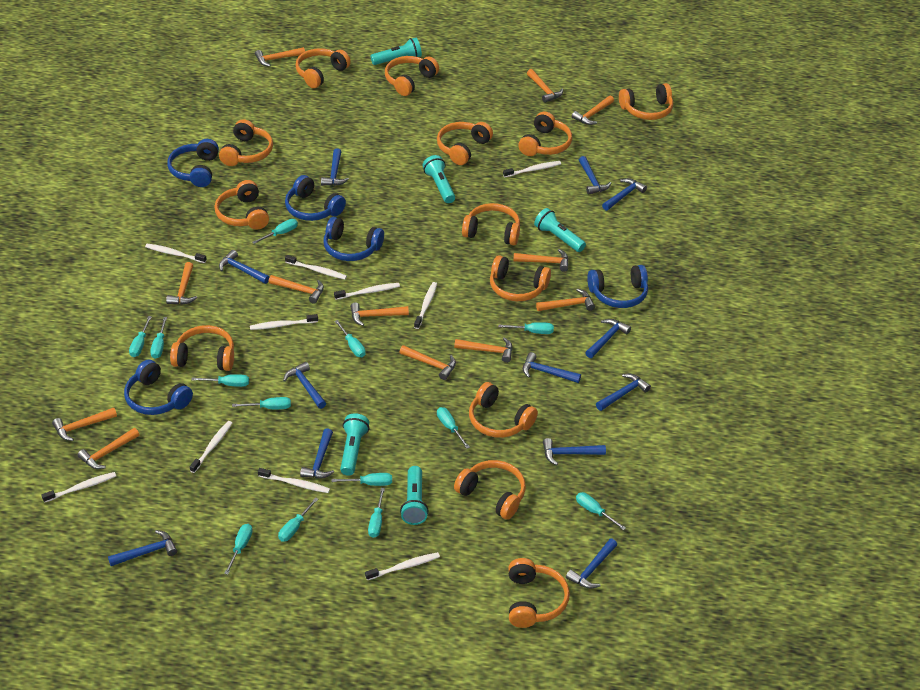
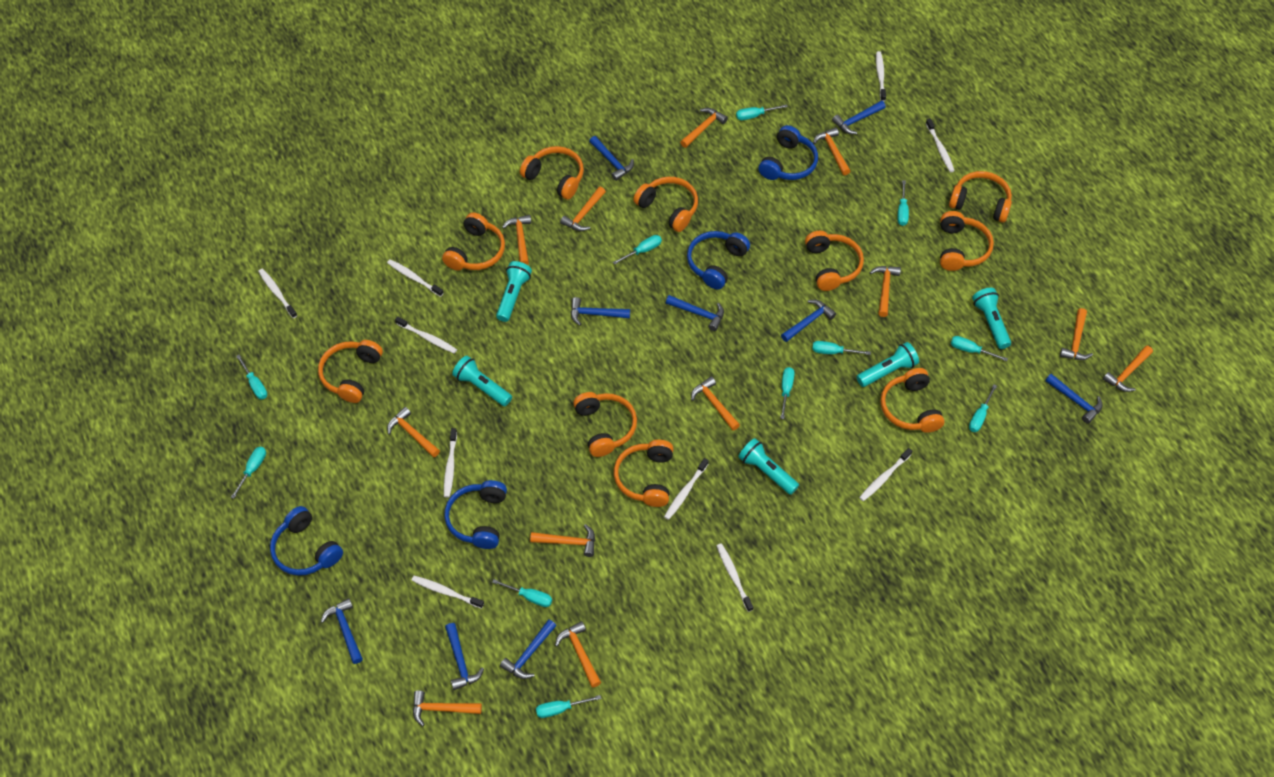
blue hammer: [108,530,177,566] [219,250,269,284] [283,362,326,409] [300,428,334,479] [321,148,349,186] [523,352,581,383] [543,438,606,465] [566,538,617,589] [579,156,611,195] [585,319,631,358] [596,374,651,411] [602,178,647,211] = 12 -> [321,598,363,664] [445,623,484,690] [500,619,556,679] [571,297,630,326] [589,136,634,181] [666,295,724,331] [781,300,836,342] [832,101,886,134] [1045,374,1103,424] = 9
blue headphones: [124,360,193,415] [167,139,219,187] [285,175,346,221] [324,217,384,261] [587,265,648,308] = 5 -> [270,506,343,576] [444,480,507,549] [687,231,750,290] [758,125,818,180] = 4
orange headphones: [170,325,234,371] [215,180,269,230] [219,119,273,166] [295,48,351,88] [385,56,439,96] [437,122,493,165] [454,460,526,520] [462,203,520,245] [469,382,538,438] [490,255,551,301] [508,558,570,628] [518,111,572,156] [619,83,673,120] = 13 -> [318,340,383,403] [442,212,505,271] [520,146,584,200] [573,392,637,457] [614,440,674,507] [633,177,698,232] [805,231,864,291] [880,368,945,433] [940,211,994,271] [949,171,1012,223] = 10
turquoise screwdriver: [129,316,152,357] [150,317,167,359] [191,374,249,387] [224,524,253,575] [232,397,291,409] [252,219,298,244] [278,497,318,542] [331,473,392,486] [335,320,366,357] [368,488,385,538] [437,407,470,449] [498,322,554,334] [576,492,626,530] = 13 -> [231,447,266,499] [236,355,267,400] [492,579,552,607] [536,695,601,718] [613,235,662,265] [736,104,788,120] [780,367,795,419] [812,341,871,355] [897,180,909,226] [951,336,1008,361] [969,385,997,432] = 11

